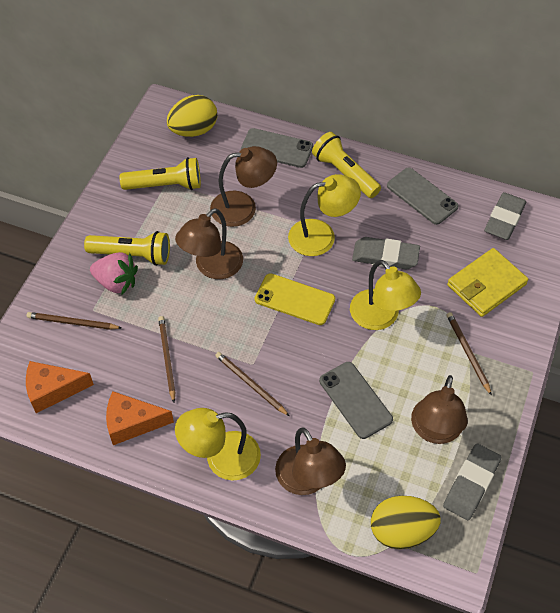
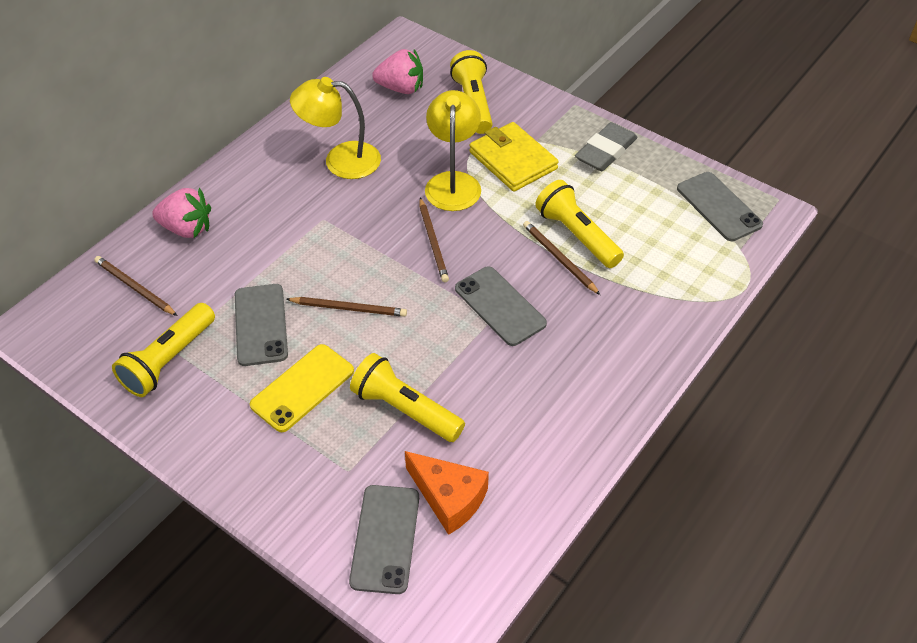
brown lamp: [175,208,243,279] [210,146,277,227] [275,427,346,495] [411,375,468,444] = 4 -> none = 0
grey eraser: [352,237,420,269] [443,443,501,520] [484,192,526,240] = 3 -> [575,122,637,171] = 1
grey phone: [241,128,313,168] [319,362,393,439] [387,168,459,225] = 3 -> [235,284,288,366] [349,485,419,594] [455,266,547,346] [677,172,763,241] = 4
orange cheese: [26,361,94,413] [106,391,174,445] = 2 -> [405,451,489,535] = 1
pink strawberry: [90,252,138,295] = 1 -> [152,187,211,238] [372,49,423,94] = 2
yellow egg: [167,95,217,137] [371,496,441,549] = 2 -> none = 0
yellow flashlight: [84,231,170,266] [120,157,201,190] [312,132,381,198] = 3 -> [112,303,215,397] [350,353,465,442] [450,50,493,134] [535,180,624,268] = 4
yellow lamp: [175,408,261,481] [288,174,361,256] [350,260,421,330] = 3 -> [290,77,381,179] [425,90,481,211] = 2

